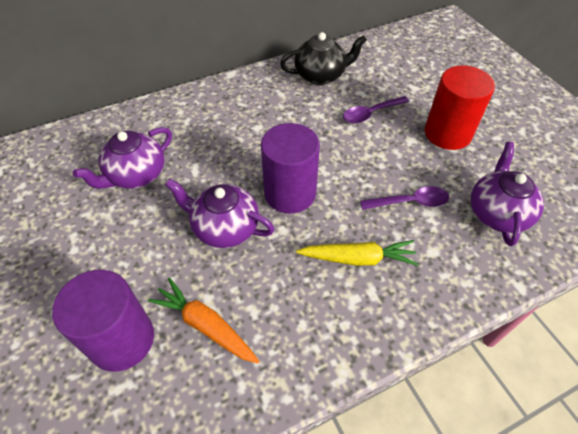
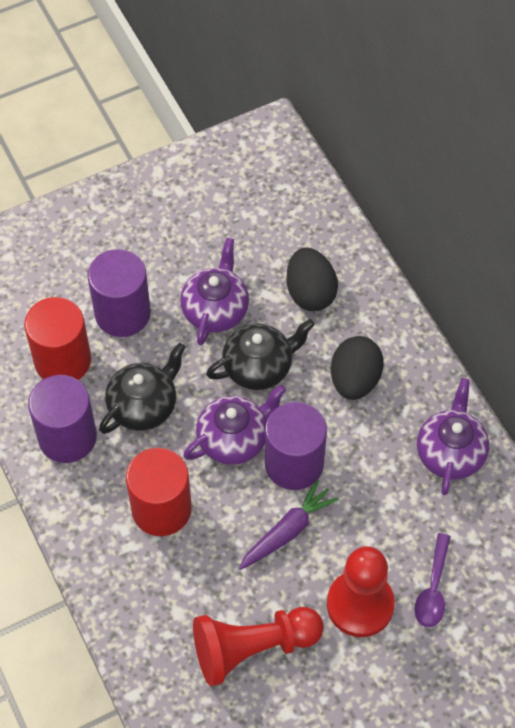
black egg: none = 0 -> [286,248,338,311] [331,336,384,400] = 2
black teapot: [280,32,367,85] = 1 -> [99,343,185,434] [206,319,314,390] = 2
orange carrot: [148,278,259,363] = 1 -> none = 0
purple carrot: none = 0 -> [239,479,339,570] = 1
purple cylinder: [52,270,154,372] [261,123,320,213] = 2 -> [28,375,97,463] [88,249,151,337] [265,402,327,490] = 3
purple spoon: [343,96,409,123] [360,186,449,210] = 2 -> [414,533,451,627] = 1
red cylinder: [425,65,495,150] = 1 -> [24,297,91,380] [126,448,192,536] = 2
red pawn: none = 0 -> [193,607,324,686] [327,546,395,637] = 2
yellow carrot: [296,240,418,266] = 1 -> none = 0

